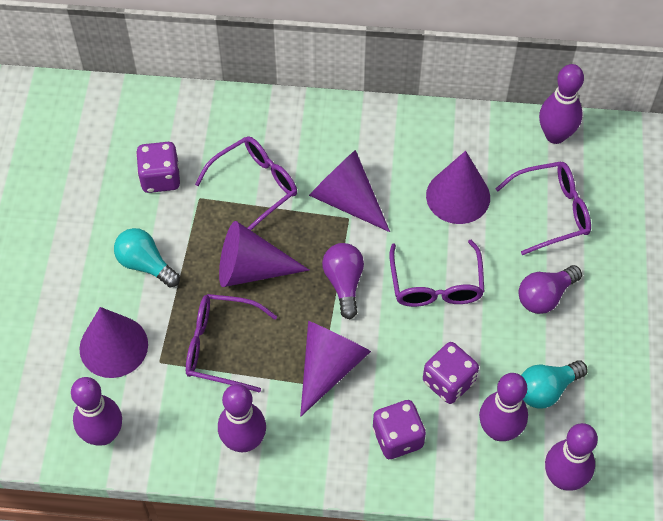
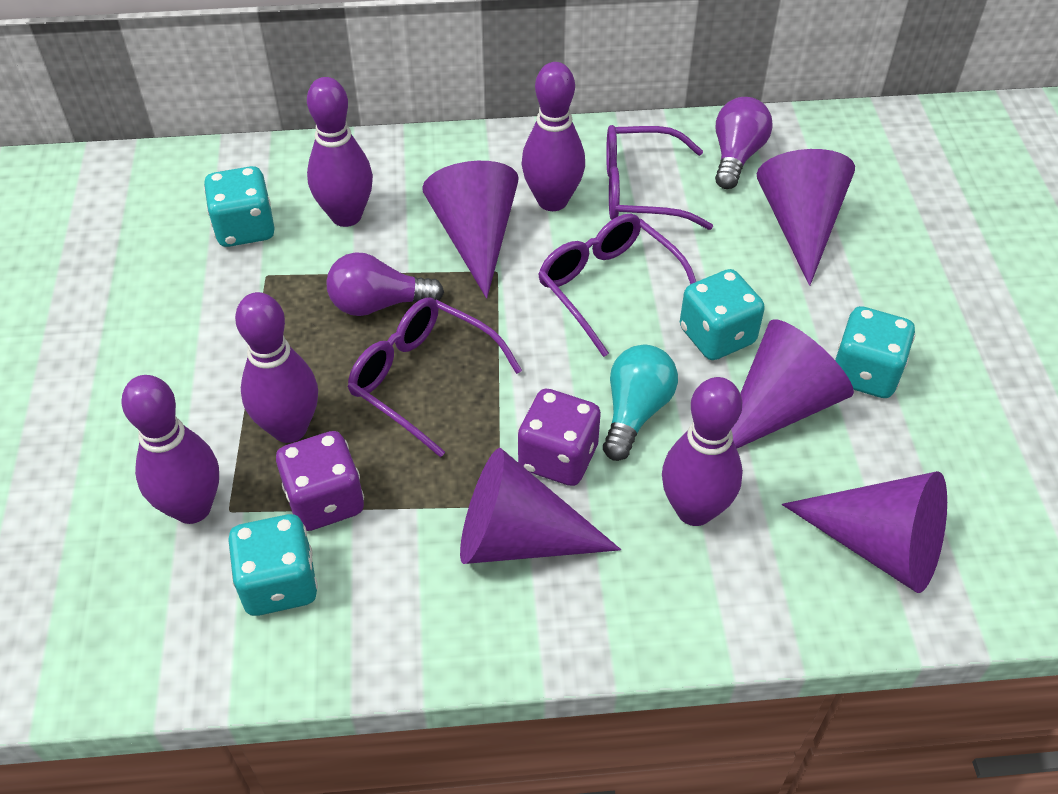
purple dice: [136,142,180,193] [373,400,426,459] [423,342,479,404] = 3 -> [276,431,364,531] [518,389,601,486] = 2
purple glasses: [186,294,278,393] [195,136,297,230] [389,240,485,307] [495,161,591,255] = 4 -> [348,298,522,457] [538,214,696,357] [606,125,713,230] = 3
turquoise dice: none = 0 -> [204,166,275,247] [228,514,318,616] [680,269,765,360] [835,306,915,398] = 4
turquoise light bulb: [114,228,180,287] [521,360,587,409] = 2 -> [603,345,678,461] = 1

